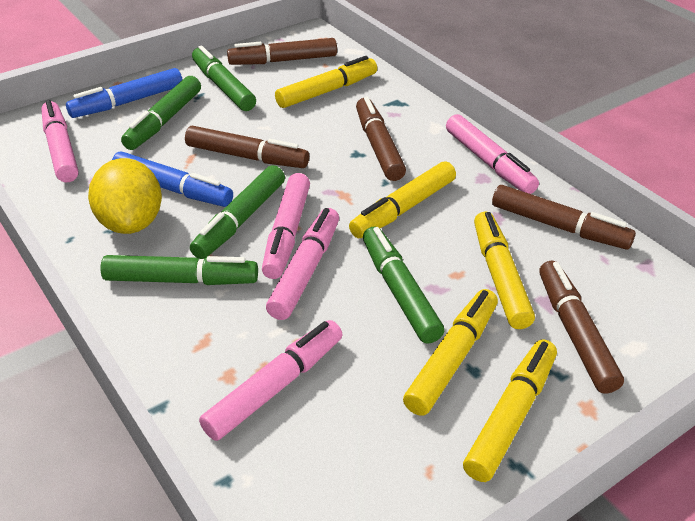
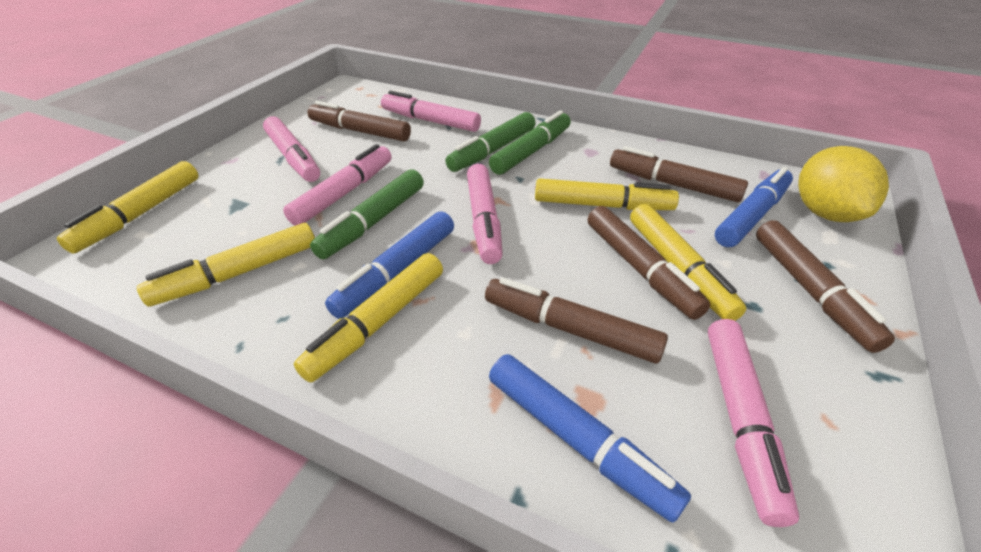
blue marker: [66,68,183,118] [112,152,233,207] = 2 -> [325,211,454,319] [489,354,691,523] [715,167,793,247] = 3
green marker: [100,255,258,285] [121,76,201,150] [190,165,285,259] [192,46,256,111] [363,227,444,344] = 5 -> [310,169,424,259] [445,112,536,172] [489,110,571,175] = 3

